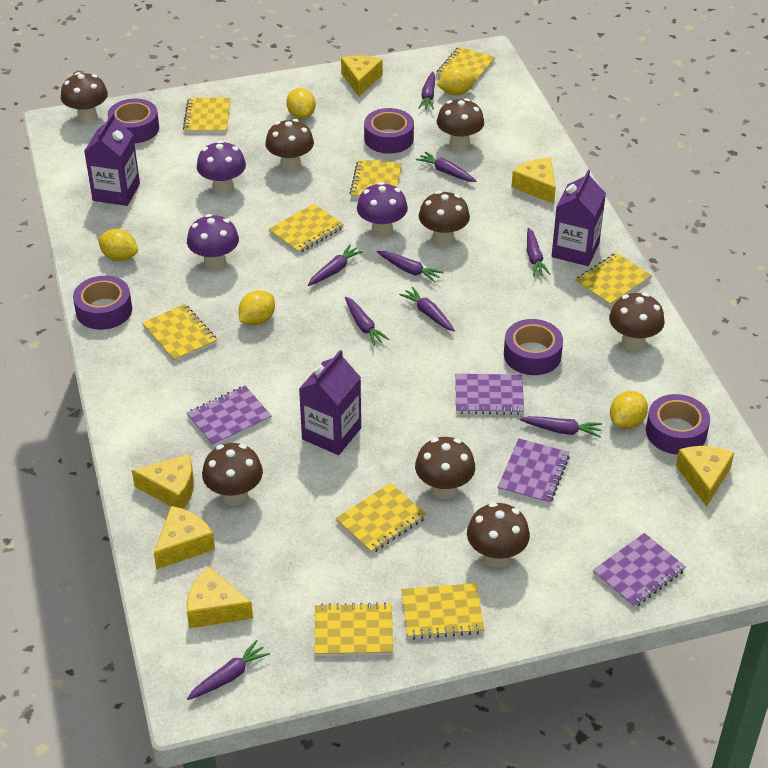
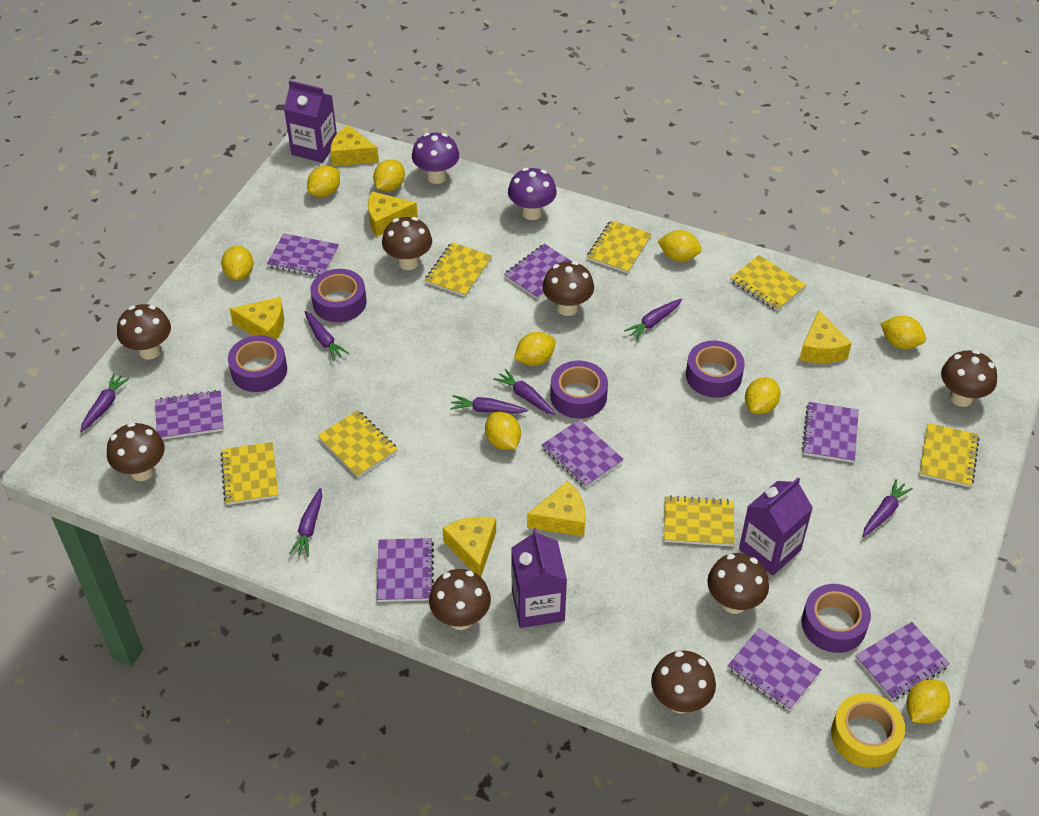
purple carrot: [187,640,270,700] [308,244,363,286] [345,297,390,346] [377,251,444,282] [399,287,455,331] [416,151,476,182] [418,71,435,110] [520,416,602,437] [527,228,551,276] = 9 -> [80,373,129,432] [289,488,322,557] [305,311,349,361] [450,395,528,413] [493,369,556,415] [624,299,682,341] [863,479,913,537] = 7
purple mushroom: [187,214,239,271] [197,140,246,195] [357,182,408,238] = 3 -> [412,133,459,184] [508,168,557,220] = 2
purple notebook: [187,386,272,447] [455,374,524,415] [498,439,570,505] [593,533,686,608] = 4 -> [155,390,224,440] [267,233,339,276] [377,538,434,602] [504,244,572,299] [542,420,624,488] [727,628,822,711] [802,402,859,463] [855,622,950,700] = 8
yellow lemon: [98,229,138,261] [238,290,275,326] [286,88,316,119] [436,66,476,96] [610,391,648,429] = 5 -> [221,246,254,280] [307,166,340,197] [373,159,405,191] [485,412,521,450] [514,332,556,366] [657,230,702,262] [745,377,780,414] [880,316,926,349] [907,679,950,724] = 9
yellow notebook: [142,304,217,362] [183,98,230,133] [268,204,344,254] [315,602,393,656] [336,483,427,554] [350,159,402,199] [401,583,485,640] [436,47,495,87] [575,253,652,306] = 9 -> [220,442,278,505] [318,410,398,478] [425,242,492,297] [587,220,652,274] [664,496,735,546] [730,255,806,311] [919,423,979,487] = 7
yellow tape: none = 0 -> [831,693,905,768] = 1

